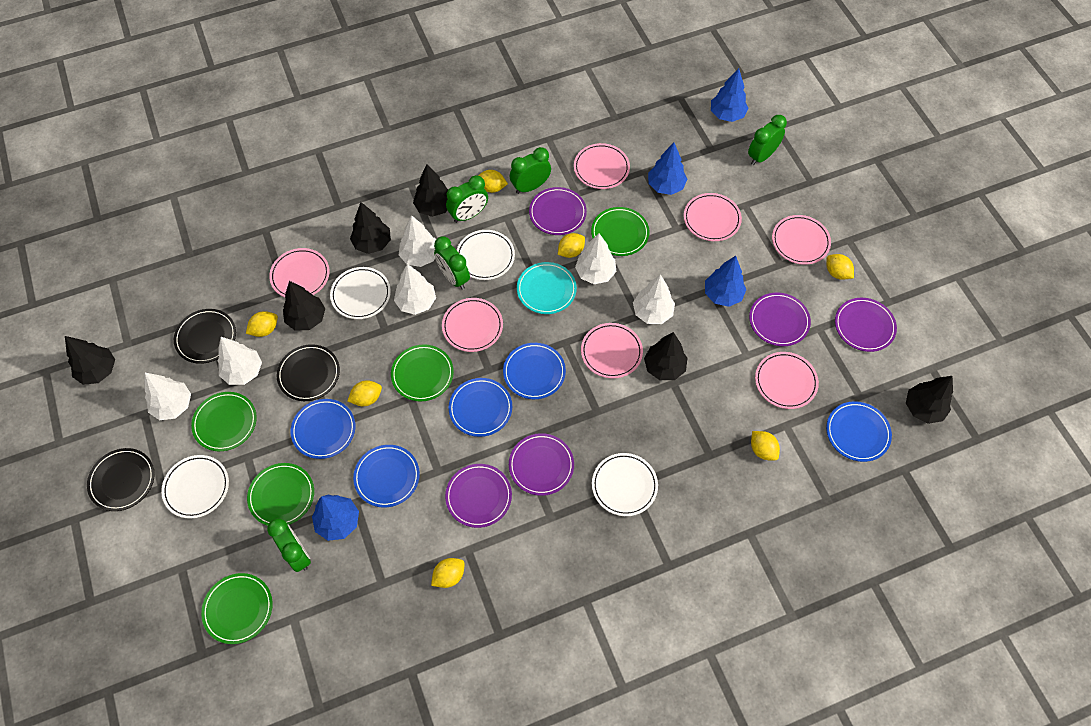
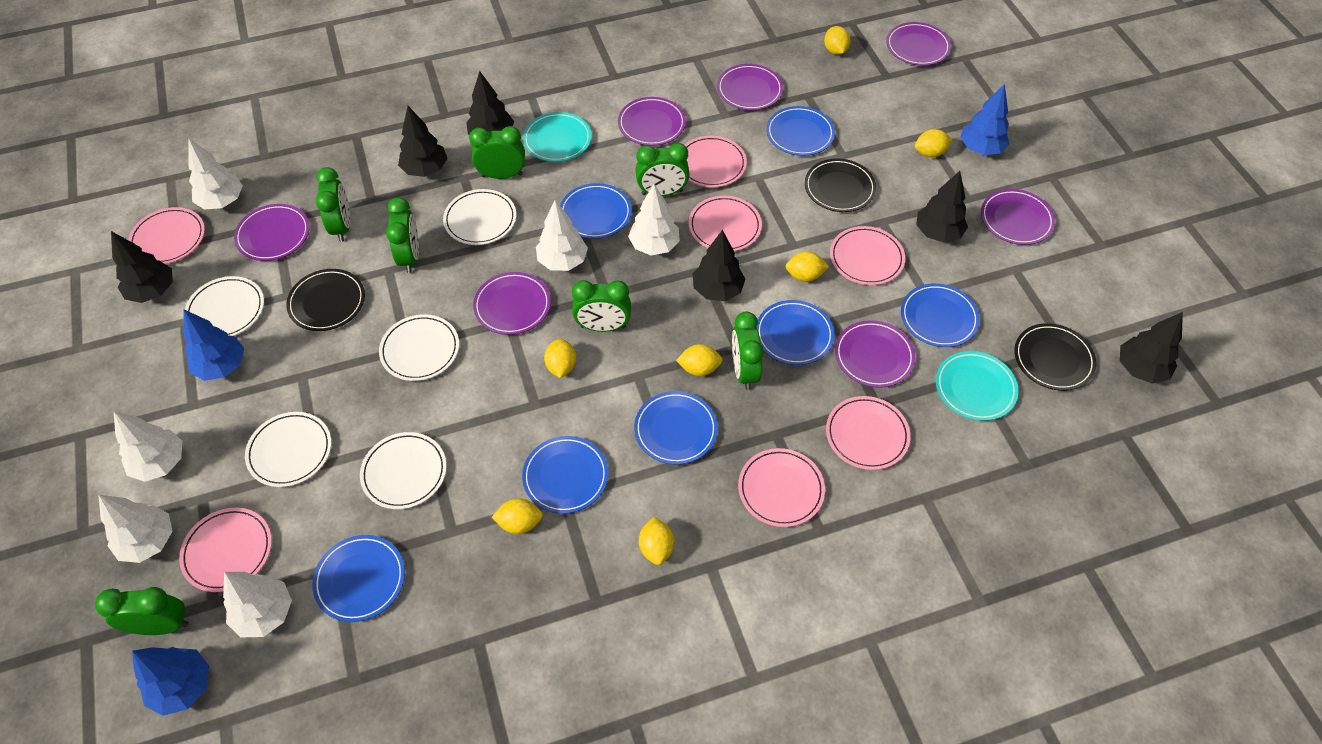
blue plate: [291,399,355,459] [353,445,420,508] [449,378,512,437] [503,343,566,399] [826,401,892,462] = 5 -> [312,535,405,622] [522,436,608,514] [560,183,632,239] [634,391,718,465] [756,300,835,365] [766,106,835,156] [901,284,980,347] = 7
blue tree: [312,495,359,541] [648,142,687,195] [705,256,746,307] [711,68,748,122] = 4 -> [132,647,209,716] [183,309,244,381] [960,84,1009,155] = 3
green clock: [267,518,311,572] [434,237,470,289] [446,175,488,223] [510,147,551,194] [748,115,787,165] = 5 -> [95,587,188,635] [316,167,350,242] [386,197,419,273] [469,126,525,179] [572,280,631,332] [635,143,690,196] [732,312,764,390] = 7
green plate: [191,392,257,451] [201,573,272,644] [247,463,314,526] [391,344,454,401] [591,207,649,256] = 5 -> none = 0
purple plate: [445,464,512,528] [509,433,574,496] [529,187,587,235] [749,292,811,346] [835,298,897,352] = 5 -> [234,204,310,261] [473,272,551,335] [618,97,686,146] [717,64,783,110] [835,320,915,388] [886,22,951,66] [981,189,1055,245] = 7
turquoise plate: [517,262,577,314] = 1 -> [523,112,592,162] [936,351,1019,421] = 2
white plate: [161,455,229,519] [330,267,391,319] [457,230,515,280] [592,453,658,516] = 4 -> [185,276,264,336] [245,412,331,487] [360,432,447,509] [379,314,459,381] [443,189,516,245] = 5

